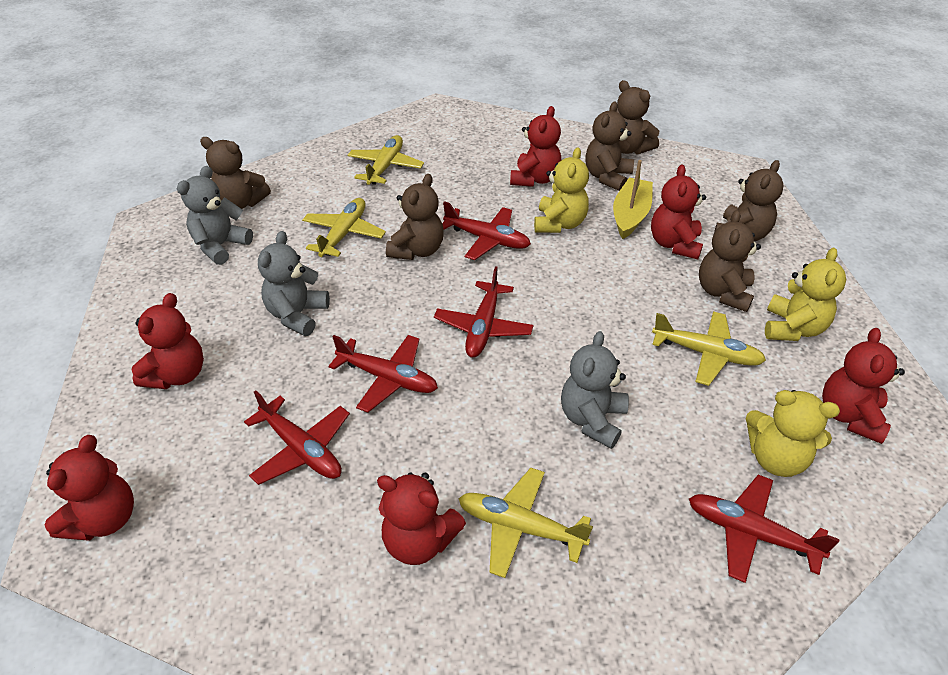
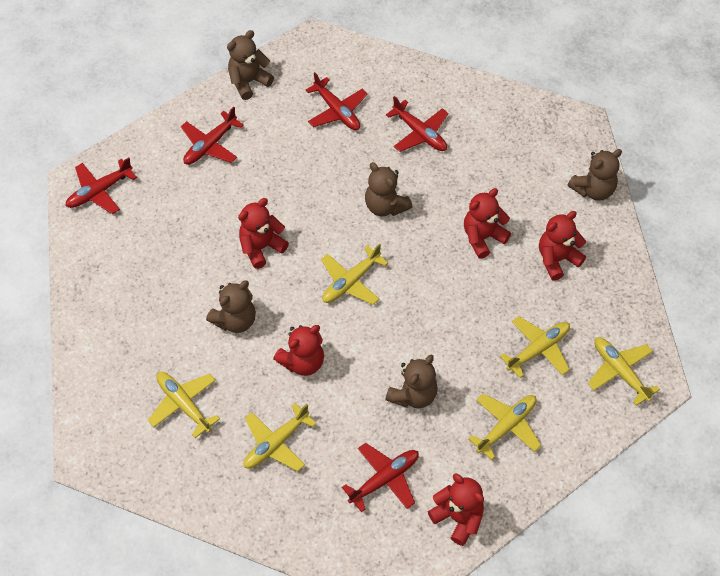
brown teddy bear: [200,137,271,209] [386,174,444,260] [585,101,634,191] [616,80,659,155] [699,210,761,312] [714,160,784,241] = 6 -> [206,280,256,333] [227,30,274,100] [365,162,412,216] [385,355,438,408] [568,149,622,201] = 5
grey teddy bear: [177,166,253,265] [258,231,330,336] [561,331,629,449] = 3 -> none = 0
red teddy bear: [45,435,134,541] [131,293,204,389] [377,472,466,565] [510,106,561,187] [651,165,706,259] [822,328,905,444] = 6 -> [238,198,289,269] [273,325,324,376] [428,474,484,546] [464,188,511,259] [539,211,586,281] = 5
yellow boat: [613,160,653,239] = 1 -> none = 0
yellow plane: [302,198,386,257] [347,135,424,185] [458,468,593,578] [652,312,766,386] = 4 -> [148,372,220,438] [244,403,317,471] [321,244,388,305] [468,394,541,460] [500,316,570,378] [588,337,660,406] = 6
yellow teddy bear: [534,147,589,233] [746,390,840,477] [765,248,846,341] = 3 -> none = 0

